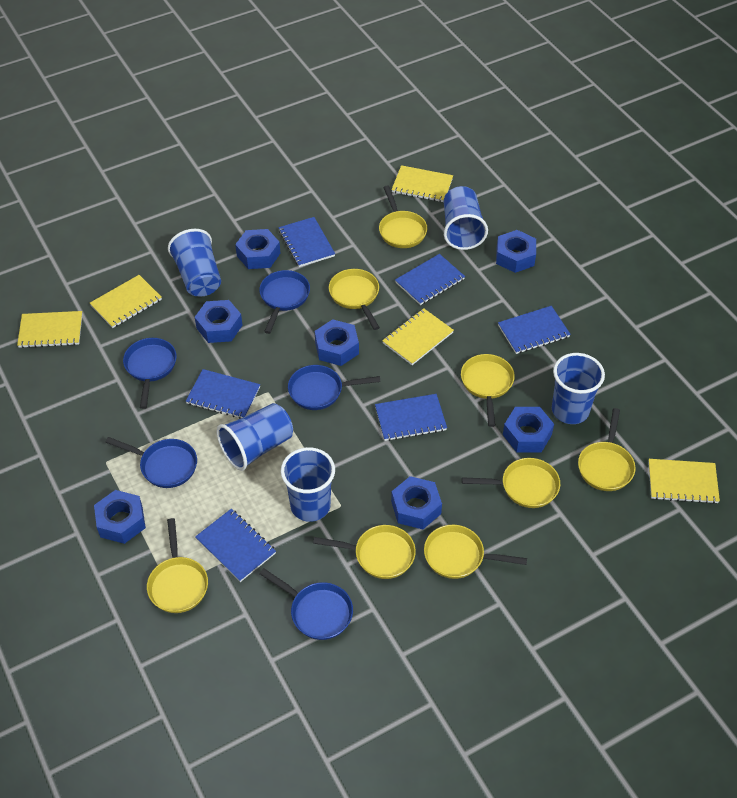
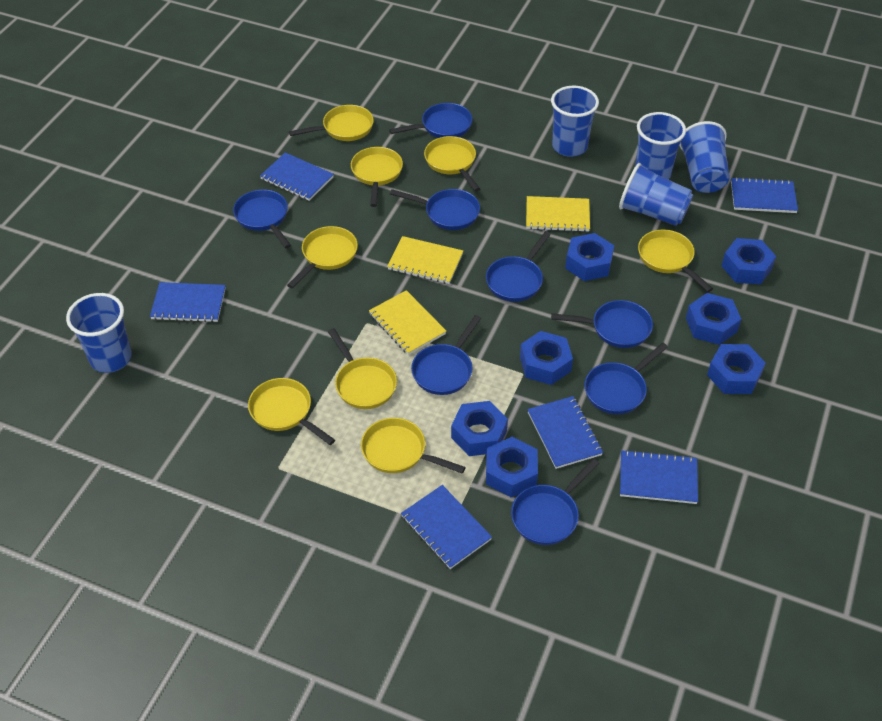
blue pan: [105,437,197,488] [123,338,177,409] [259,270,310,334] [259,568,353,640] [288,365,381,410] = 5 -> [233,190,291,248] [389,103,472,138] [390,189,480,230] [411,315,481,395] [486,231,551,302] [511,459,599,545] [551,300,653,348] [584,343,668,414] = 8
yellow notebook: [17,311,82,348] [90,275,162,328] [382,308,454,365] [391,165,453,202] [648,459,720,504] = 5 -> [369,290,446,355] [387,236,463,284] [526,196,590,232] = 3

